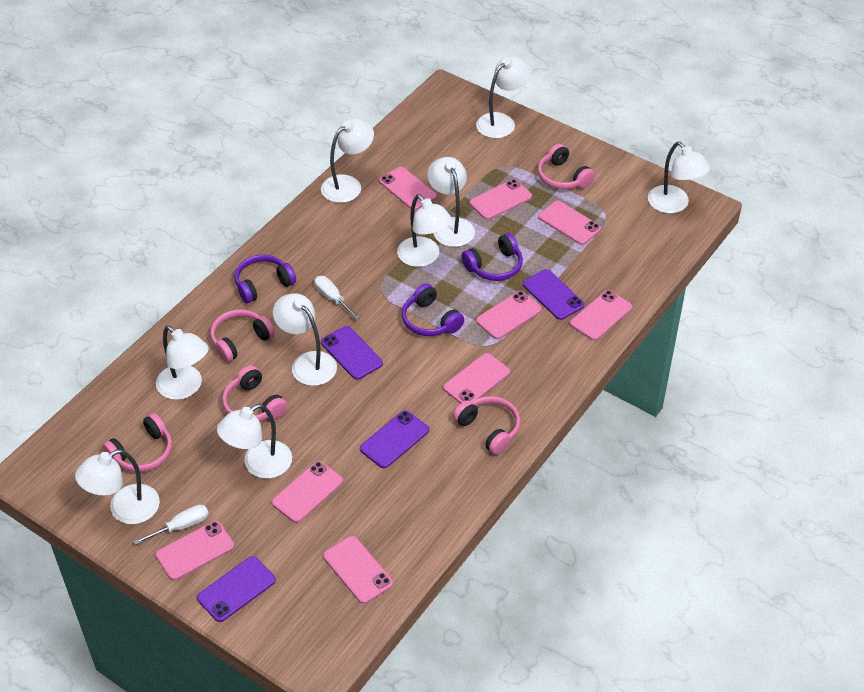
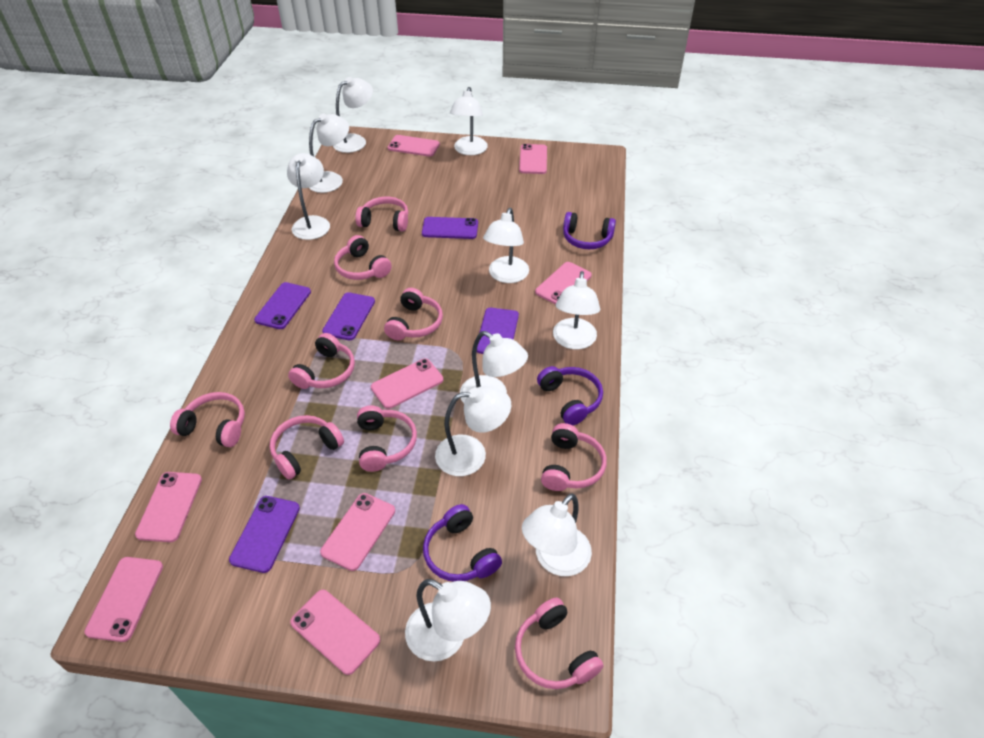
pink headphones: [103,413,172,472] [210,309,275,362] [222,365,287,422] [453,396,521,455] [538,144,595,189] = 5 -> [170,392,245,447] [270,415,344,480] [288,333,355,389] [334,235,392,280] [355,196,408,232] [357,405,417,472] [384,288,443,340] [515,598,603,689] [541,423,607,491] = 9
pink phone: [156,521,234,580] [272,461,343,523] [323,536,393,604] [379,167,437,210] [443,353,510,404] [470,179,532,220] [476,291,542,339] [538,201,601,245] [570,290,632,341] = 9 -> [84,557,163,642] [135,472,202,542] [290,590,380,675] [320,493,395,571] [371,359,443,409] [388,135,440,157] [519,144,547,174] [535,262,592,305] = 8
purple phone: [197,556,276,622] [321,326,383,380] [360,411,429,468] [523,269,584,320] = 4 -> [229,496,300,573] [254,282,311,329] [322,292,375,340] [422,217,478,239] [477,308,519,354] = 5
white lamp: [75,449,160,524] [156,325,209,400] [217,404,292,479] [273,293,337,386] [321,118,374,203] [397,194,452,267] [427,157,475,247] [476,56,530,138] [648,142,710,213] = 9 -> [287,153,330,240] [309,114,349,193] [333,77,373,153] [405,579,491,661] [435,386,511,476] [450,87,488,155] [460,331,528,403] [483,208,529,283] [522,493,592,576] [553,271,600,349] = 10
white screwdriver: [134,504,209,545] [315,276,360,320] = 2 -> none = 0

